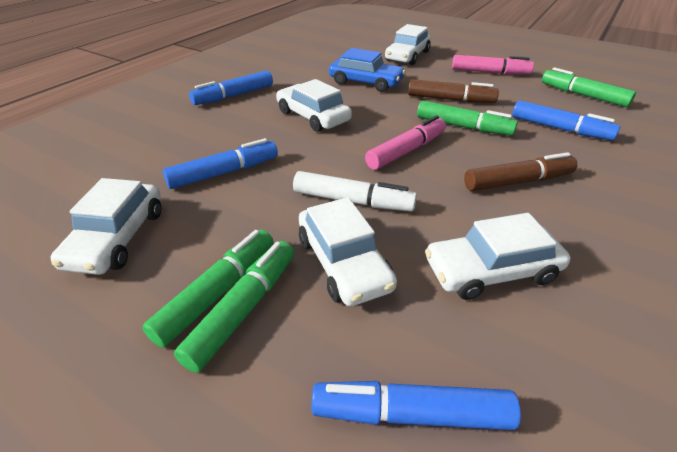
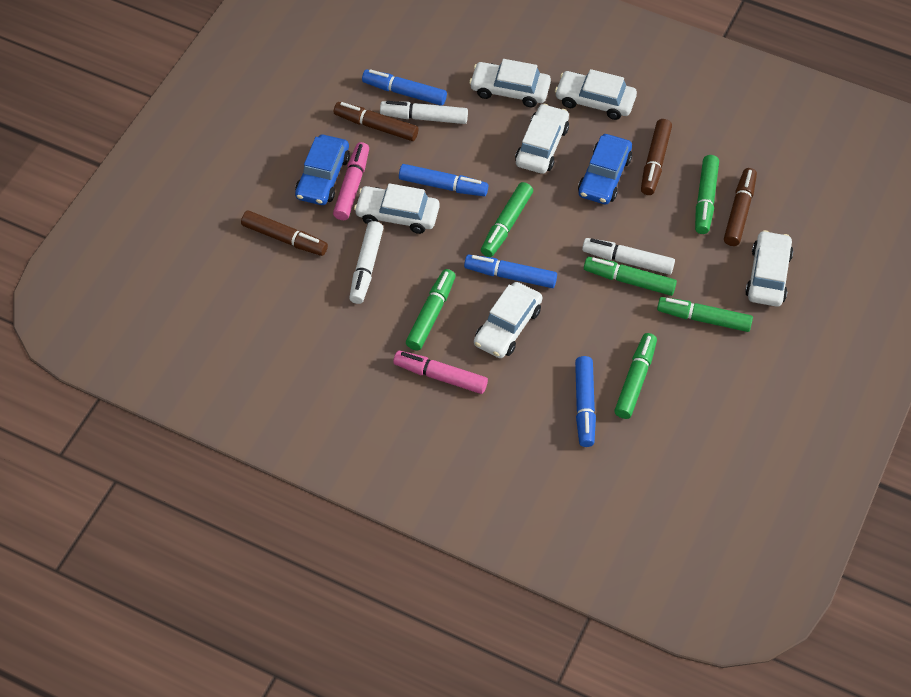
blue car: [329,48,406,92] = 1 -> [295,135,350,205] [578,134,632,204] = 2
brown marker: [408,79,499,103] [464,152,577,191] = 2 -> [241,211,328,256] [334,102,418,141] [641,119,672,195] [724,168,757,246] = 4
green marker: [142,229,274,348] [174,241,294,373] [417,100,518,136] [542,67,636,107] = 4 -> [406,269,456,351] [481,182,533,257] [584,257,677,296] [614,333,657,419] [657,297,753,332] [695,155,719,234] = 6
white car: [51,178,161,275] [276,79,352,132] [299,197,397,306] [385,24,431,65] [425,213,570,300] = 5 -> [354,183,440,234] [469,59,551,107] [474,282,542,358] [515,104,569,174] [555,69,637,120] [745,230,793,307] = 6
white marker: [293,171,417,211] = 1 -> [349,221,383,304] [380,101,468,124] [582,238,675,275] = 3

